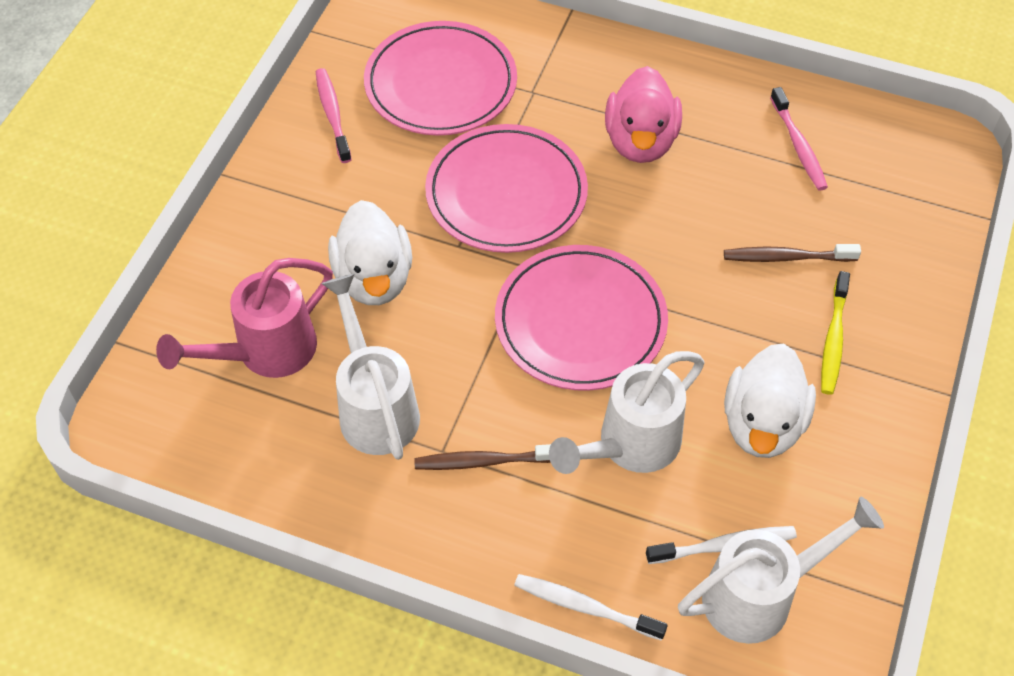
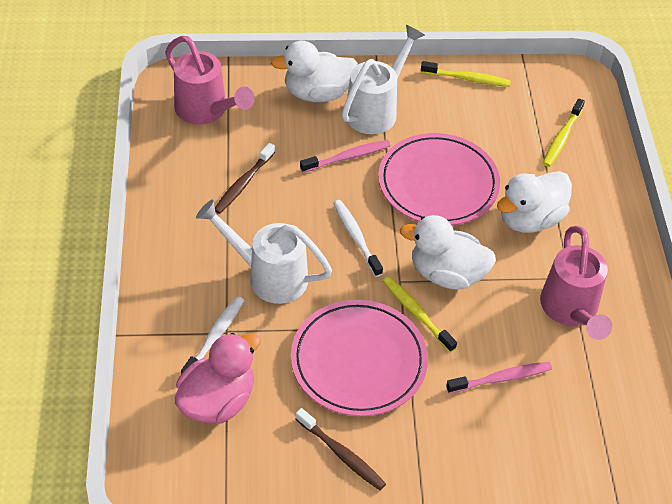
pink plate: [364,21,517,135] [425,124,588,253] [495,245,668,391] = 3 -> [291,300,428,416] [378,133,500,225] = 2
pink watering can: [156,258,333,378] = 1 -> [165,36,255,125] [540,226,612,340] = 2
white duck: [328,200,412,305] [724,344,816,458] = 2 -> [271,41,358,102] [400,215,496,290] [497,171,572,233] = 3
white watering can: [322,274,420,460] [549,351,705,474] [678,497,884,644] = 3 -> [196,200,332,304] [342,25,425,134] = 2
yellow toothbrush: [821,271,850,395] = 1 -> [383,277,457,352] [421,61,511,87] [543,98,585,167] = 3

